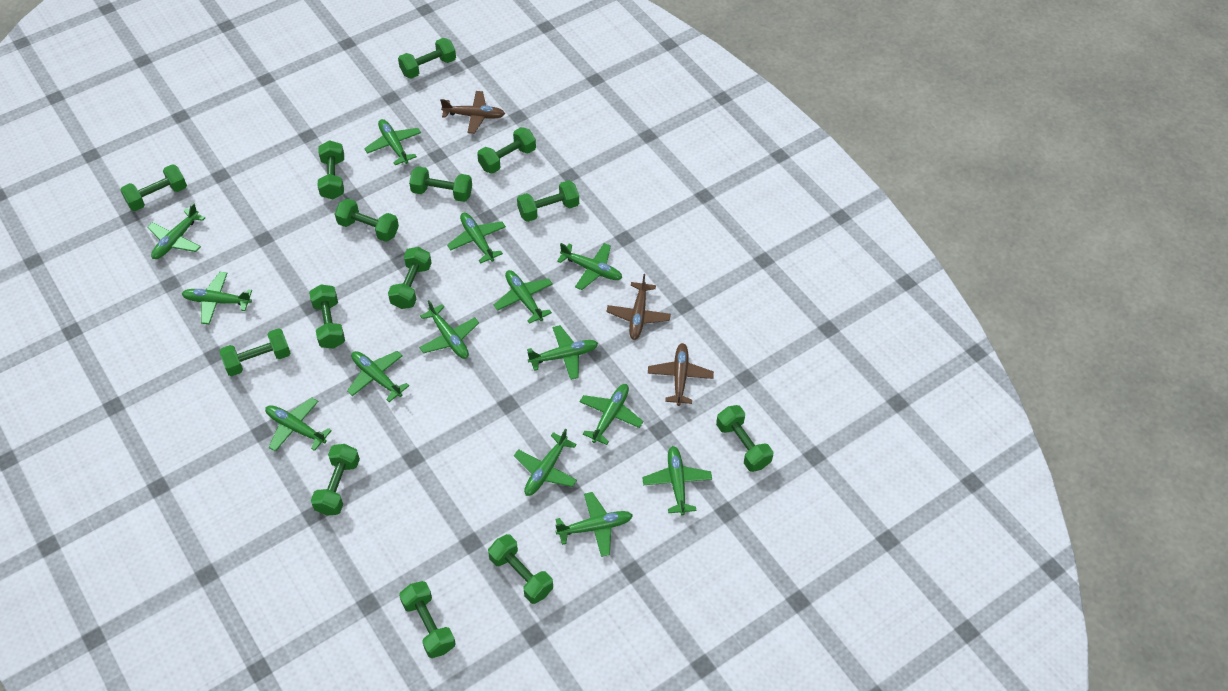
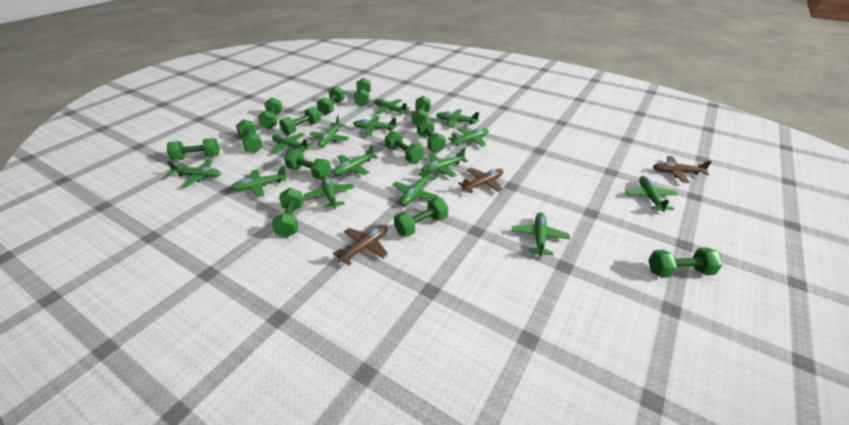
green dumbbell: [120,164,187,211] [219,328,290,376] [309,284,345,349] [311,444,360,516] [318,140,344,199] [335,199,399,242] [388,247,432,309] [398,38,456,79] [399,581,456,658] [409,166,472,202] [477,127,536,174] [488,534,553,604] [517,180,579,222] [716,405,773,472] = 14 -> [167,138,219,160] [236,119,263,153] [258,98,283,129] [272,188,304,238] [279,106,321,135] [284,150,331,179] [317,86,345,115] [354,78,371,106] [385,131,423,163] [394,197,448,237] [412,96,431,126] [417,118,446,153] [648,247,723,278] = 13

